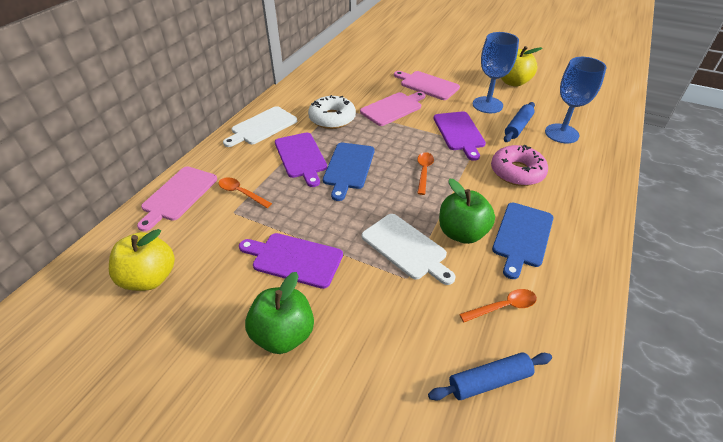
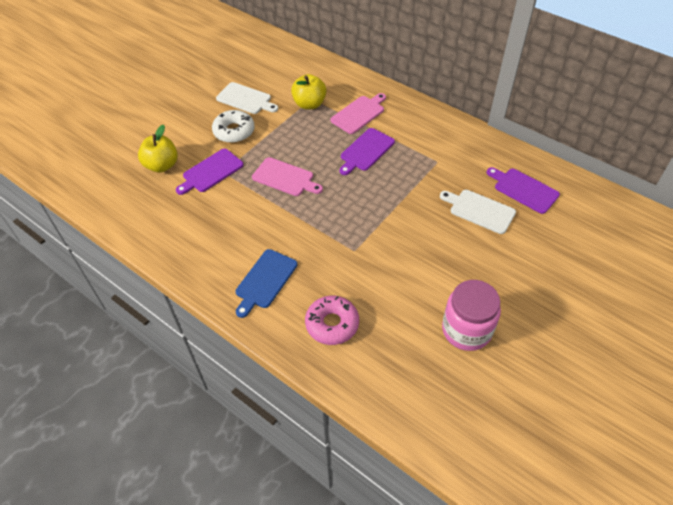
blue cutting board: [323,143,375,201] [492,203,553,279] = 2 -> [235,249,297,318] = 1
blue goblet: [473,32,519,113] [545,57,607,143] = 2 -> none = 0
blue rolling pin: [428,352,552,401] [504,102,535,142] = 2 -> none = 0
green apple: [245,272,314,354] [439,179,495,244] = 2 -> none = 0
orange spoon: [219,177,272,208] [417,152,434,195] [459,289,537,322] = 3 -> none = 0
pink cutting board: [137,166,217,231] [360,92,425,126] [394,71,460,100] = 3 -> [252,157,323,196] [330,93,386,134] = 2
pink jar: none = 0 -> [442,280,501,351] = 1

